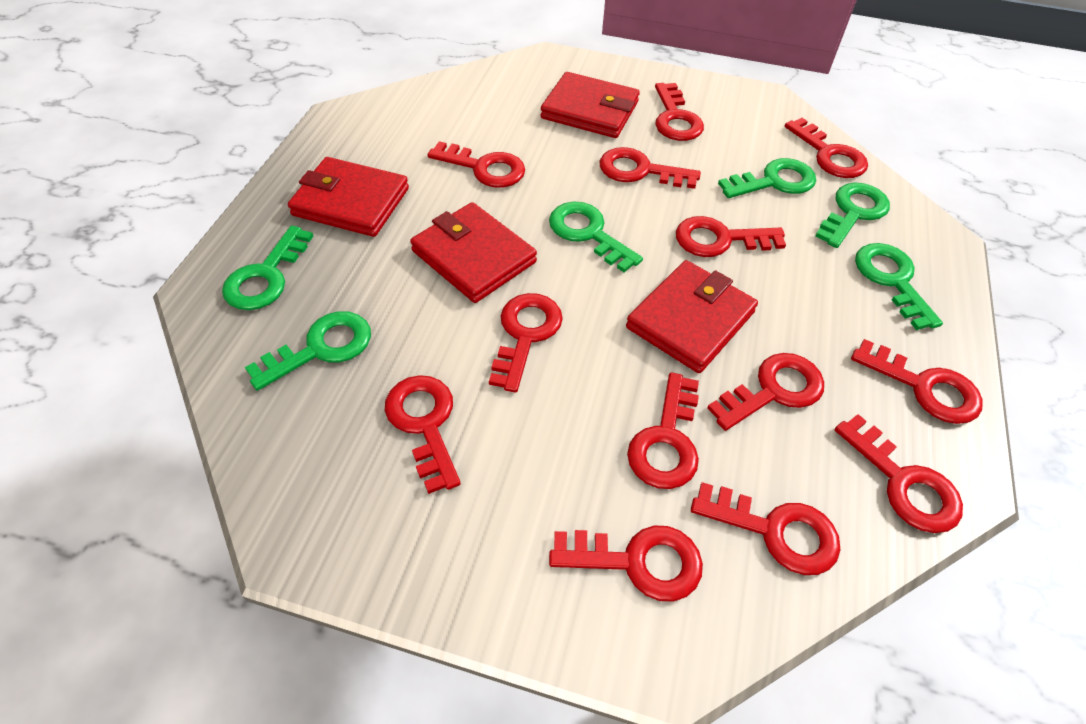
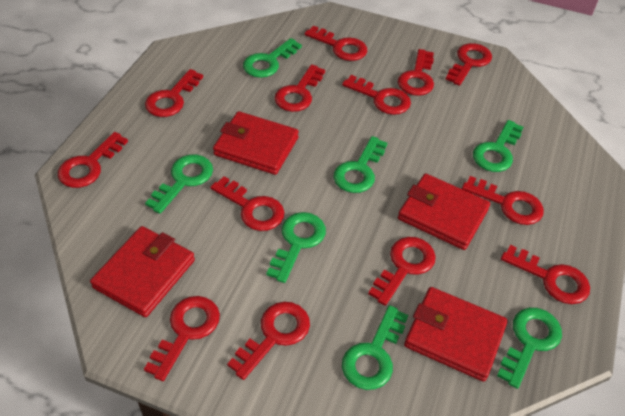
green key: [222,226,313,310] [245,311,371,391] [549,202,643,272] [718,158,816,198] [815,183,890,248] [855,243,943,330] = 6 -> [145,154,213,214] [243,38,302,78] [267,212,326,283] [334,136,387,193] [342,305,408,390] [473,120,524,172] [497,308,562,389] = 7

